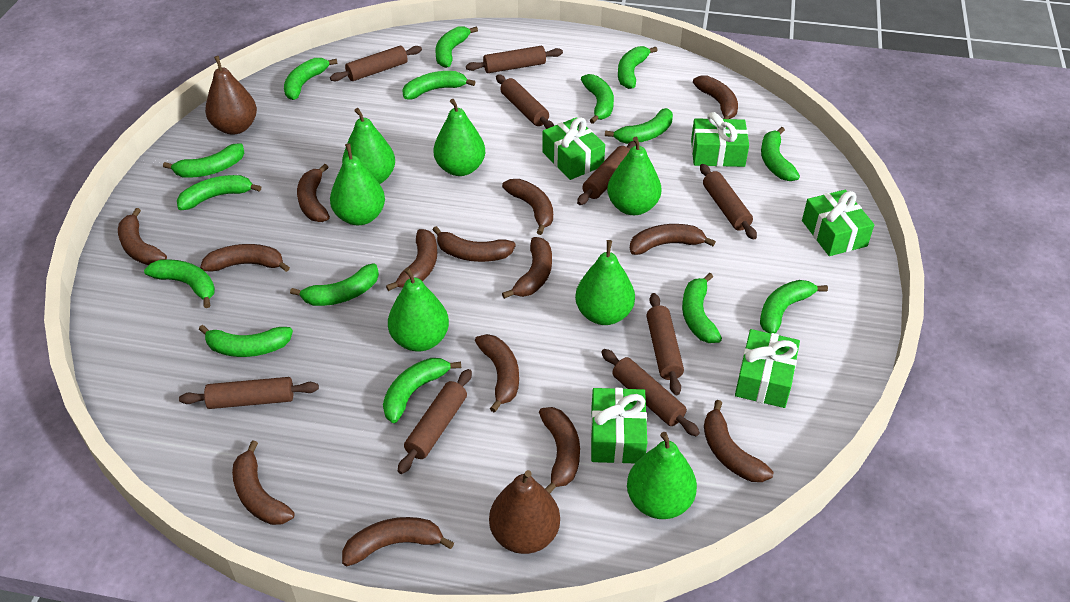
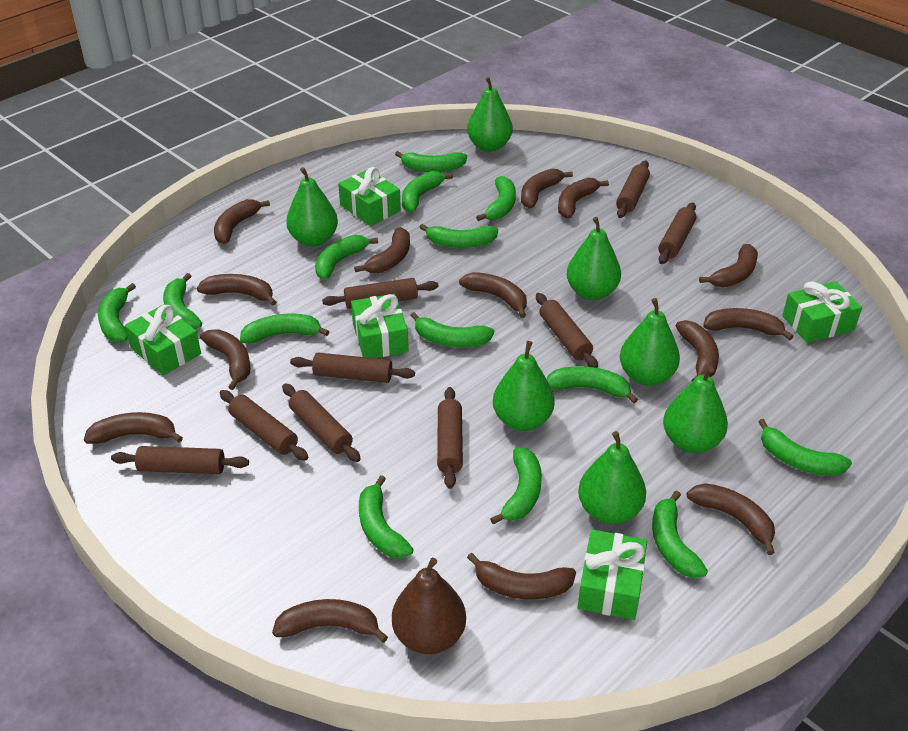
brown pear: [205,56,257,135] [489,470,560,554] = 2 -> [392,558,466,654] = 1
green banana: [144,259,215,308] [163,143,244,178] [177,175,261,210] [199,325,293,357] [284,58,337,100] [290,264,379,306] [383,358,461,423] [402,71,475,99] [435,26,478,68] [581,74,614,124] [605,108,673,144] [618,46,658,89] [682,273,722,343] [760,280,828,334] [761,127,800,181] = 15 -> [98,283,136,342] [163,273,202,329] [240,314,329,343] [315,235,378,279] [359,475,414,558] [395,151,467,172] [402,171,453,212] [410,312,494,347] [419,224,498,248] [476,176,516,221] [490,448,542,525] [547,366,638,403] [652,490,708,578] [758,419,852,476] = 14

